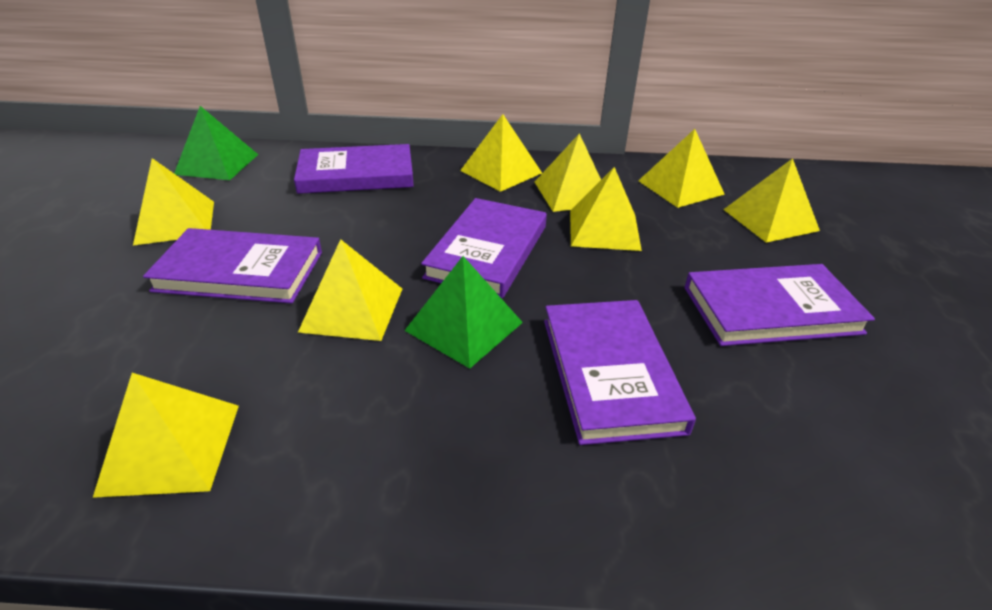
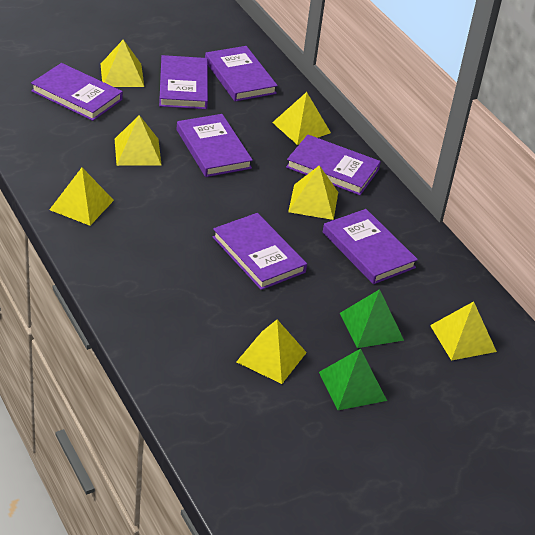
purple book: [143,228,322,303] [294,144,414,194] [421,198,547,298] [544,300,696,445] [684,264,875,346] = 5 -> [31,63,123,121] [159,55,208,109] [177,114,253,177] [205,46,278,101] [213,213,307,290] [286,135,381,195] [323,209,418,284] = 7
yellow pyramid: [93,373,239,498] [133,158,214,246] [298,239,402,341] [460,114,542,192] [535,133,601,212] [570,167,642,251] [638,129,725,208] [723,158,820,243] = 8 -> [49,168,114,226] [101,40,144,87] [115,115,161,166] [236,320,307,384] [272,92,331,145] [288,165,338,220] [430,301,497,361] = 7

